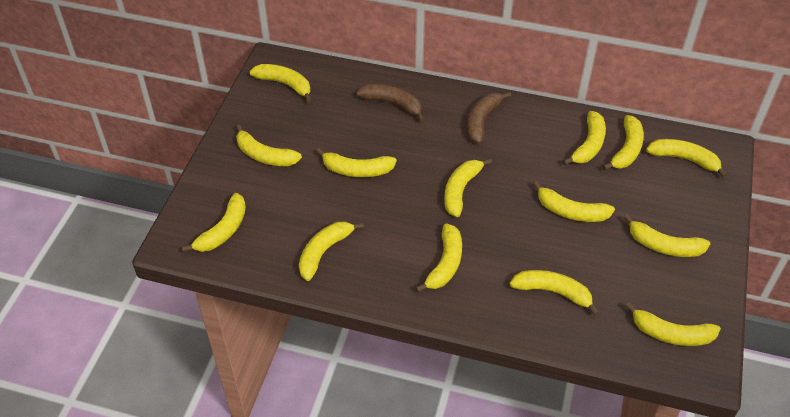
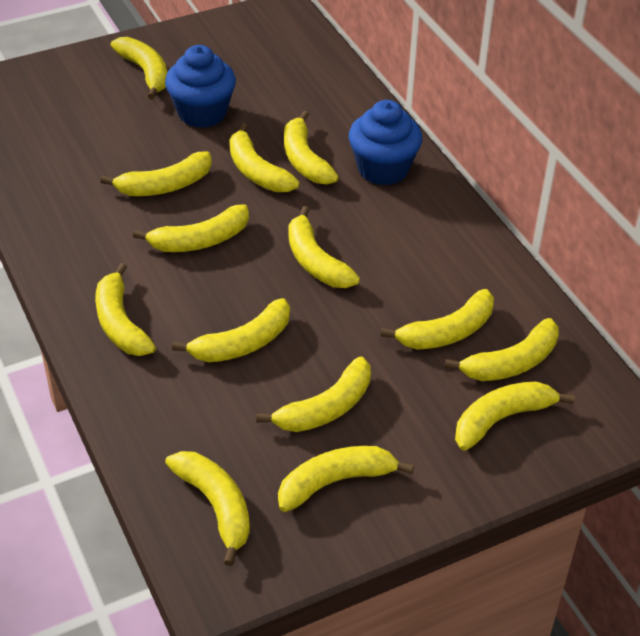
blue cupcake: none = 0 -> [165,45,236,128] [349,100,422,185] = 2
brown banana: [356,84,425,122] [467,92,511,144] = 2 -> none = 0

